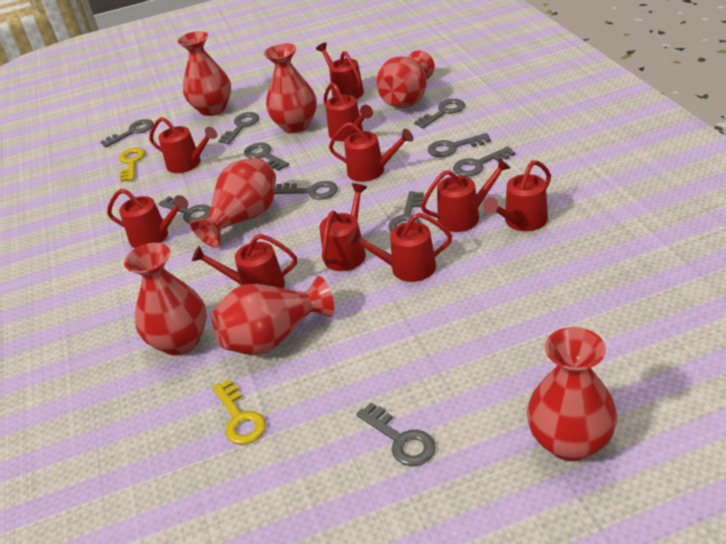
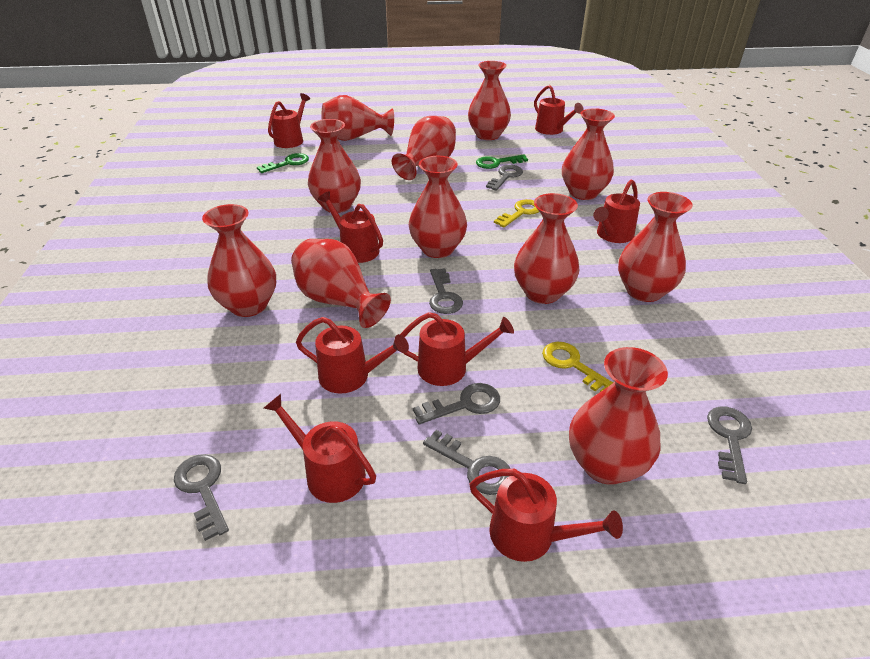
green key: none = 0 -> [257,153,309,173] [476,154,528,169] = 2
grey key: [101,119,154,148] [158,196,211,223] [219,112,259,144] [244,143,289,171] [274,181,337,200] [356,403,435,466] [388,191,424,231] [414,99,465,128] [428,133,491,157] [453,146,515,177] = 10 -> [174,454,229,541] [413,383,500,425] [423,430,511,495] [429,268,463,314] [486,165,523,191] [707,406,752,484] = 6
red vase: [124,243,207,356] [177,31,231,116] [190,158,276,248] [211,276,334,355] [264,44,317,133] [376,50,435,108] [527,327,617,461] = 7 -> [202,204,276,317] [291,239,391,328] [308,119,361,213] [321,95,394,141] [392,116,456,180] [409,156,467,258] [468,61,511,140] [514,193,579,304] [562,108,615,200] [569,347,668,485] [618,192,693,302] = 11
red watering can: [107,189,188,248] [149,117,217,173] [192,234,297,288] [316,43,364,99] [319,183,367,271] [323,83,373,141] [329,122,413,182] [347,213,452,282] [421,158,511,232] [483,160,551,231] = 10 -> [264,394,376,503] [268,93,310,148] [296,317,409,393] [318,191,383,263] [400,312,514,386] [469,469,623,562] [534,85,584,135] [593,180,640,243] = 8

